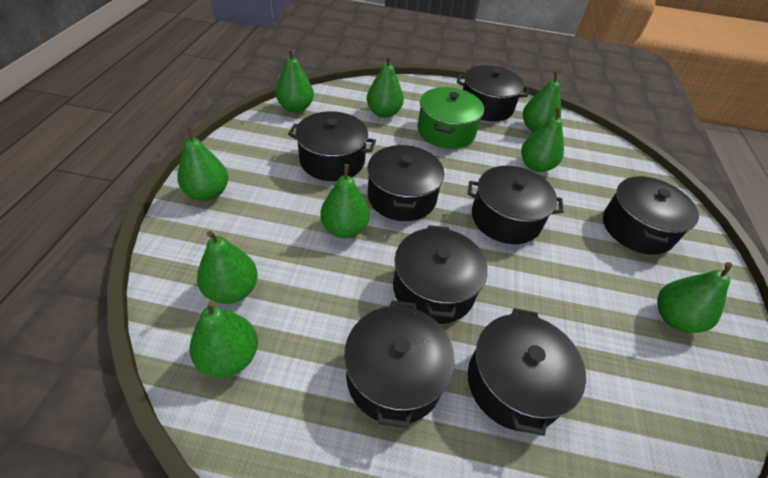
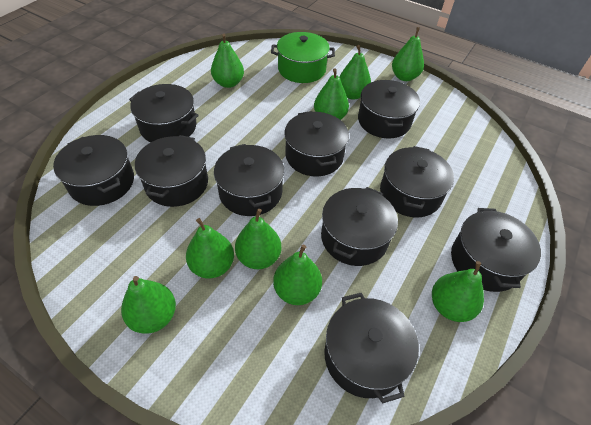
black pot: [288,111,376,181] [344,300,455,428] [367,145,444,221] [393,225,488,324] [457,65,529,121] [468,166,564,244] [468,308,586,436] [603,176,699,255] = 8 -> [53,135,134,206] [129,84,199,142] [135,135,208,207] [214,144,284,216] [284,111,349,177] [321,187,398,266] [324,293,419,404] [358,80,420,139] [380,146,454,217] [451,208,541,292] = 10

